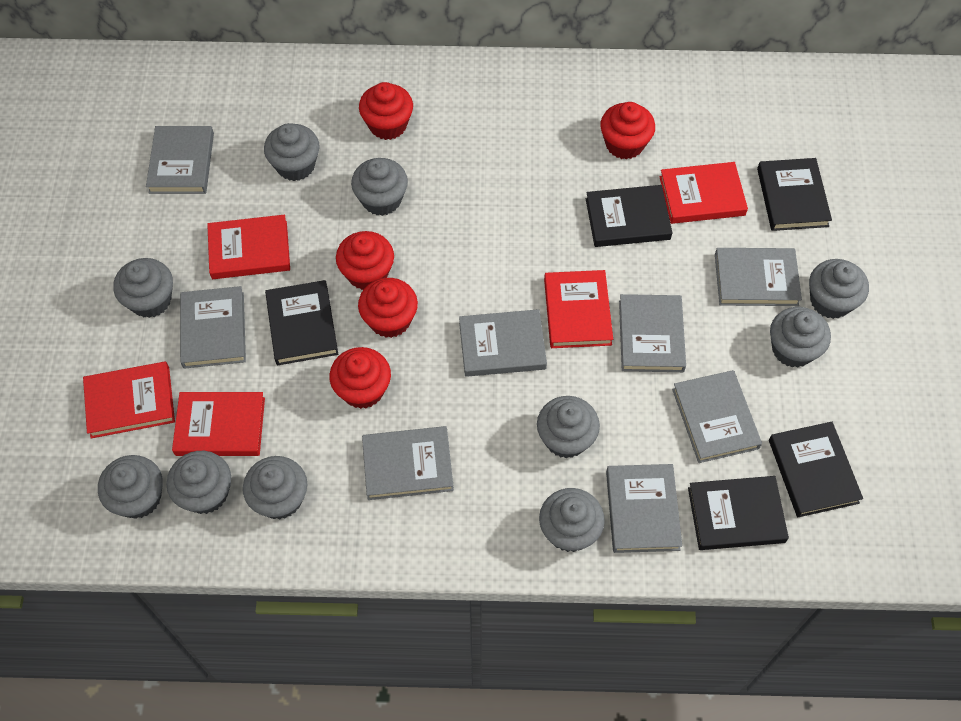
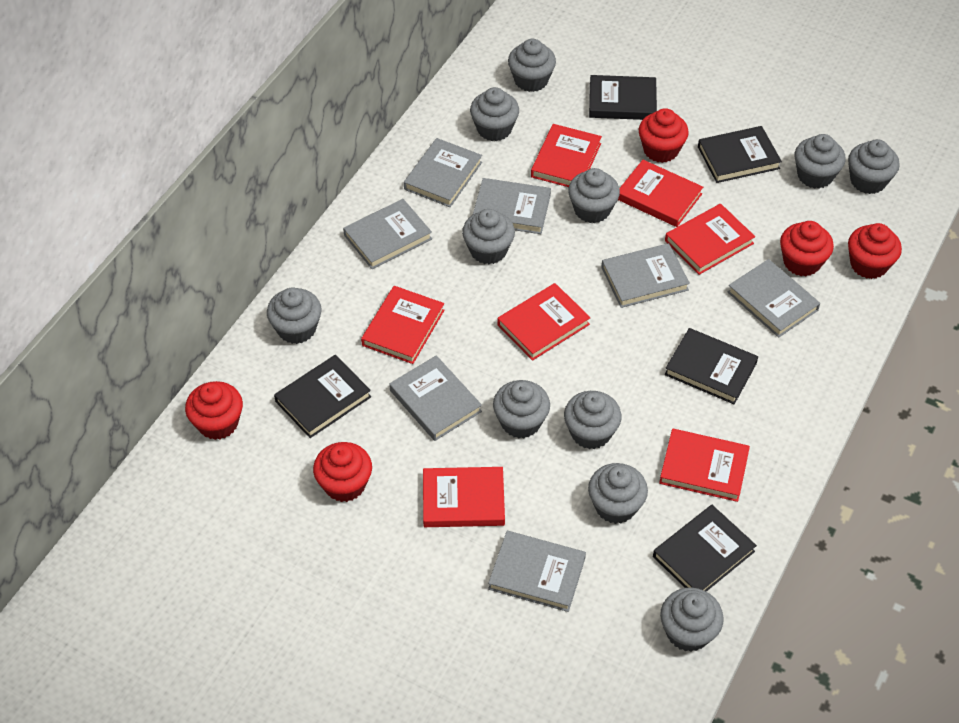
grey book: [146,126,214,194] [180,286,246,369] [362,426,454,500] [459,309,547,377] [606,464,682,553] [619,294,686,372] [672,370,762,463] [715,248,802,306] = 8 -> [343,199,432,269] [389,355,482,441] [404,138,482,207] [473,178,551,234] [488,531,586,612] [601,243,690,308] [728,259,820,337] = 7
grey cupcake: [98,455,163,519] [113,258,173,318] [167,451,231,514] [243,456,307,520] [264,123,319,181] [351,158,408,216] [537,396,600,458] [539,488,605,552] [770,307,831,368] [809,259,869,319] = 10 -> [267,287,322,344] [462,209,515,264] [470,87,519,141] [493,380,550,438] [508,39,556,92] [564,391,621,449] [568,168,620,223] [588,463,648,524] [660,588,724,652] [795,134,846,189] [848,139,900,194] = 11
red book: [83,362,175,438] [172,392,265,456] [207,215,290,279] [544,270,613,348] [659,162,748,224] = 5 -> [361,286,444,364] [423,467,505,527] [497,283,590,361] [531,124,602,187] [618,160,703,227] [659,429,750,502] [665,204,755,275] = 7

